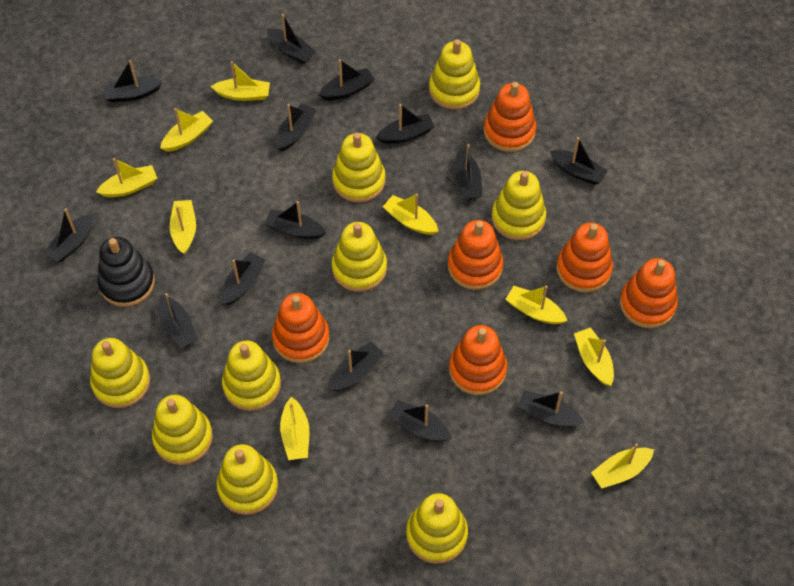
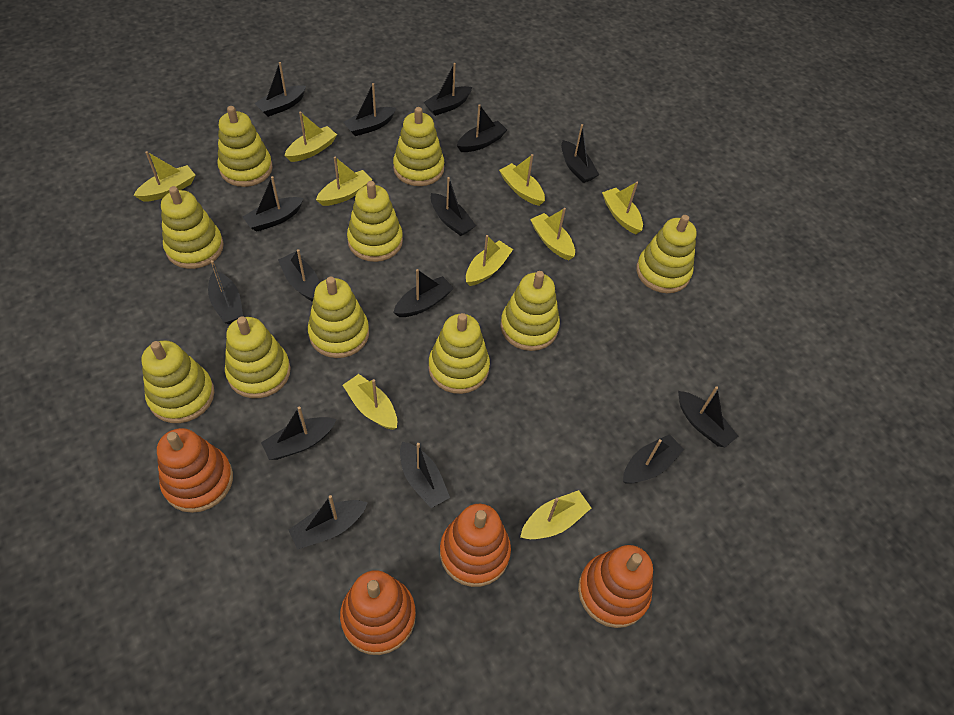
black boat: [44,208,93,262] [103,60,163,102] [158,293,198,348] [222,252,265,305] [264,201,327,239] [267,14,316,64] [276,103,316,151] [318,59,375,100] [330,342,384,391] [376,104,435,144] [388,400,452,441] [454,144,482,200] [518,390,584,427] [550,137,608,185] = 14 -> [208,260,243,324] [243,176,303,231] [254,62,306,117] [261,406,337,460] [278,249,319,302] [289,495,368,550] [343,83,396,136] [393,269,454,317] [400,441,450,508] [424,63,472,116] [430,177,476,236] [457,104,507,152] [561,124,599,183] [623,434,684,484] [678,386,738,447] = 15
black stacking toy: [97,237,155,307] = 1 -> none = 0
orange stacking toy: [272,293,330,363] [448,220,503,290] [449,325,507,395] [484,82,536,152] [556,223,613,293] [620,258,678,328] = 6 -> [157,428,233,513] [340,570,416,655] [440,504,511,587] [578,545,653,628] = 4
yellow stacking toy: [90,338,150,408] [152,395,213,465] [217,444,278,515] [222,341,281,411] [332,133,385,202] [332,222,387,292] [406,493,468,564] [429,39,480,110] [492,171,546,240] = 9 -> [141,340,214,423] [161,186,224,269] [217,106,273,187] [225,316,291,398] [308,277,369,358] [347,181,403,262] [393,107,444,186] [428,313,490,394] [500,271,560,351] [636,215,697,293] = 10

